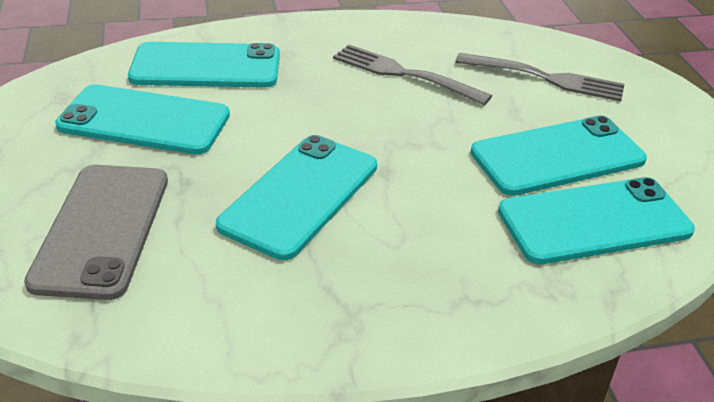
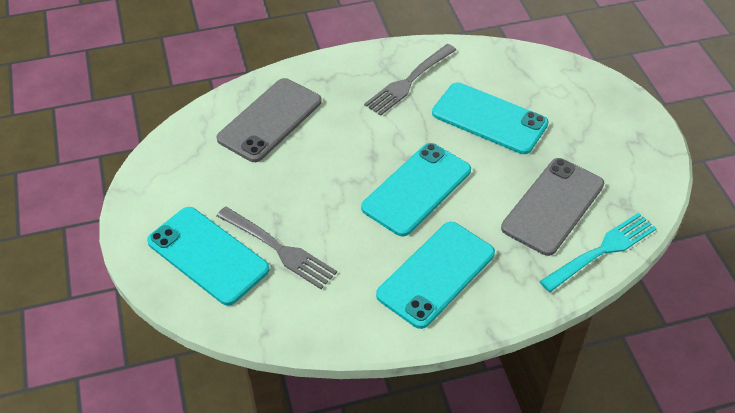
grey phone: [24,165,168,300] = 1 -> [217,78,322,162] [501,158,604,256] = 2
turquoise fork: none = 0 -> [539,213,657,292] = 1
turquoise phone: [55,84,230,155] [128,42,280,88] [216,135,377,260] [470,115,647,196] [498,177,695,264] = 5 -> [147,207,270,306] [361,143,471,237] [376,222,495,329] [432,82,549,154] = 4

